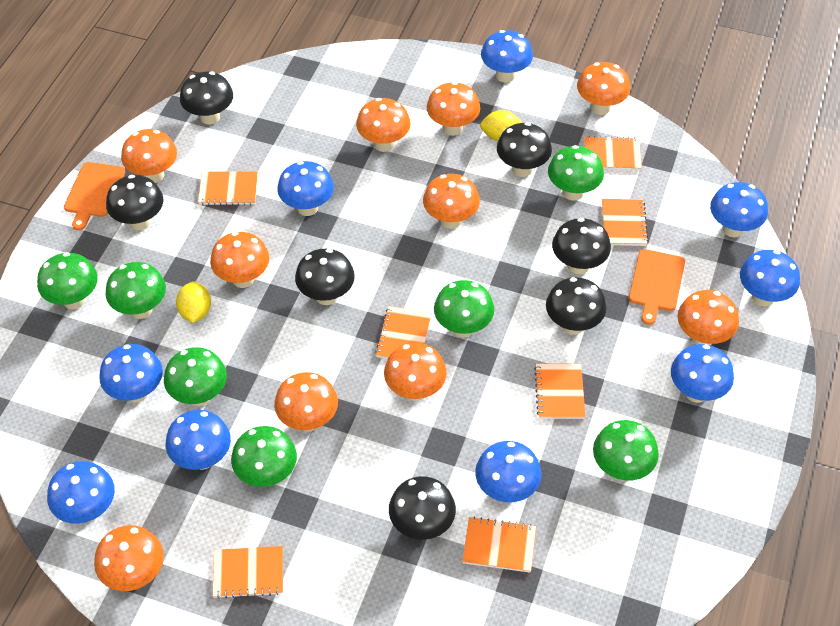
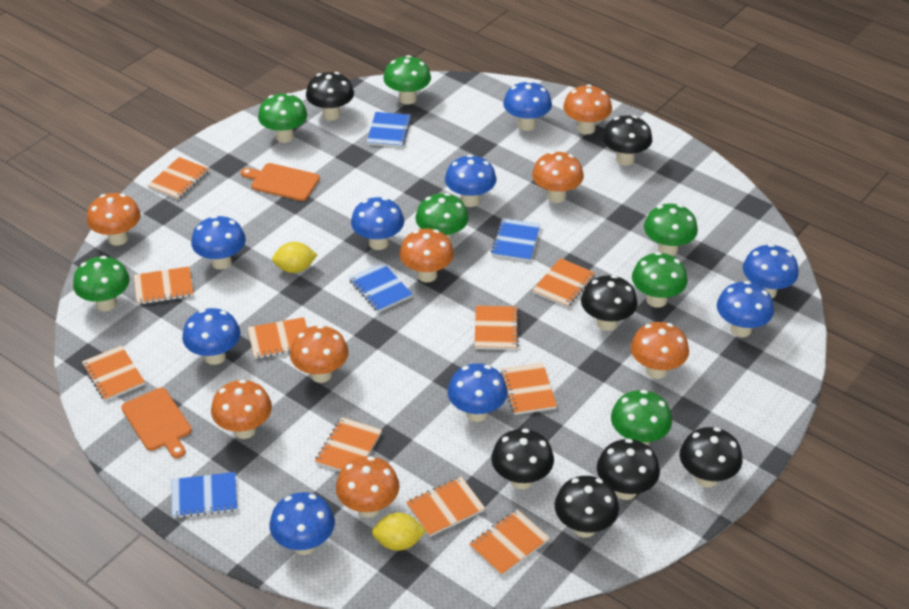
blue notebook: none = 0 -> [172,472,237,519] [349,262,413,312] [367,112,411,147] [491,218,540,262] = 4
orange mushroom: [94,525,164,591] [121,129,177,183] [210,232,269,288] [274,372,338,431] [356,98,411,152] [384,342,447,401] [423,174,480,229] [427,81,480,136] [577,62,630,115] [677,290,739,345] = 10 -> [87,193,141,245] [211,379,272,439] [290,325,349,383] [336,456,400,518] [399,229,454,282] [532,151,584,203] [563,84,612,135] [630,322,689,379] = 8
orange notebook: [198,171,258,205] [213,546,283,599] [375,306,432,359] [462,516,536,573] [534,364,586,419] [584,136,642,170] [602,199,648,246] = 7 -> [82,345,145,401] [134,266,193,305] [147,157,209,200] [248,317,307,359] [315,417,382,472] [406,476,485,537] [469,509,550,576] [474,306,519,350] [501,363,557,415] [533,258,595,308] = 10

